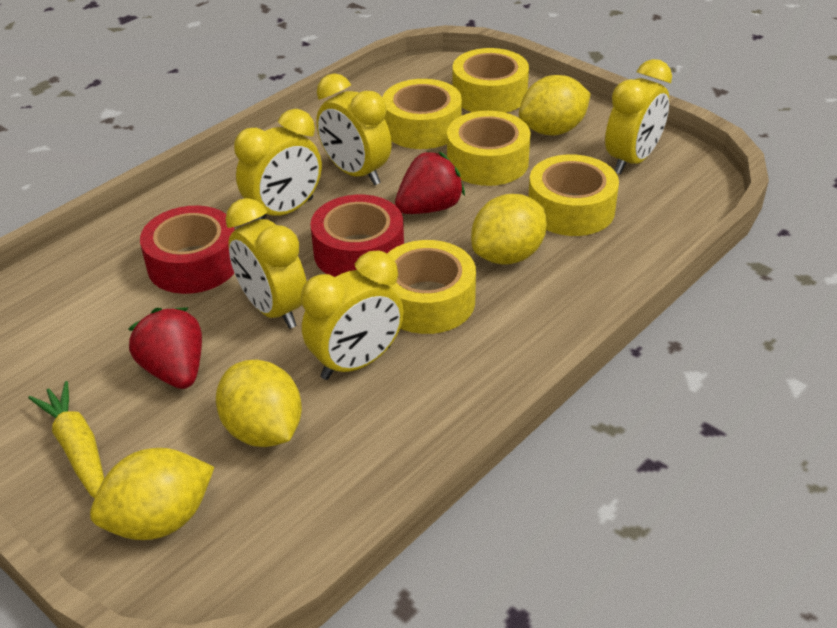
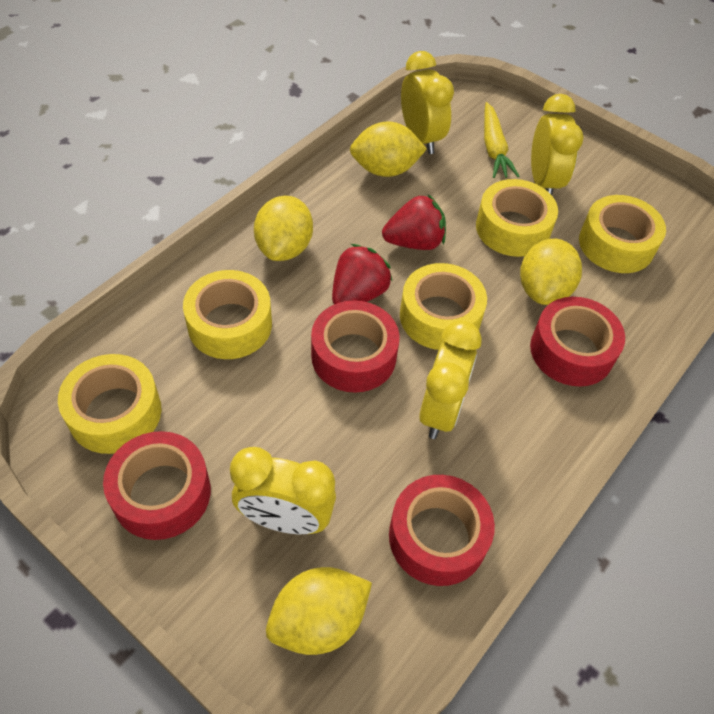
red tape: [140,206,235,294] [310,195,404,277] = 2 -> [103,431,211,540] [311,301,400,393] [389,475,495,586] [530,297,625,386] = 4
yellow clock: [225,198,307,329] [234,109,322,221] [301,251,404,380] [316,73,392,185] [605,59,672,174] = 5 -> [230,447,336,534] [401,51,454,154] [419,320,482,439] [531,94,584,195] = 4

